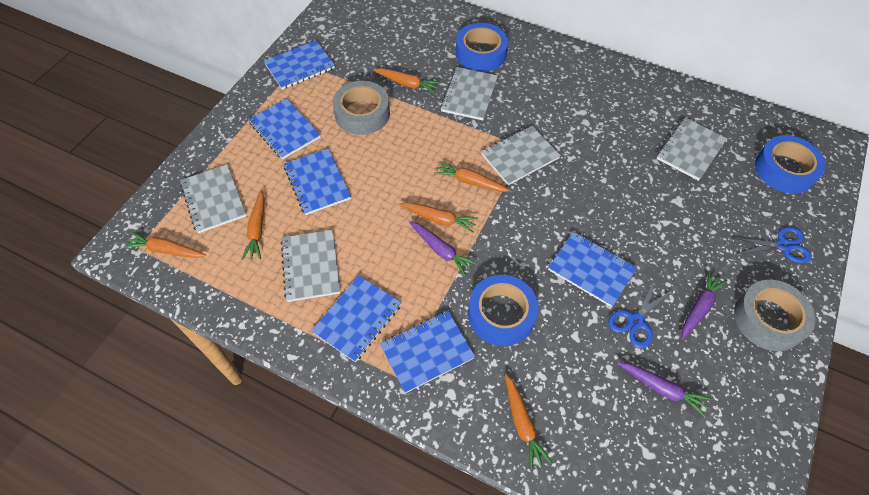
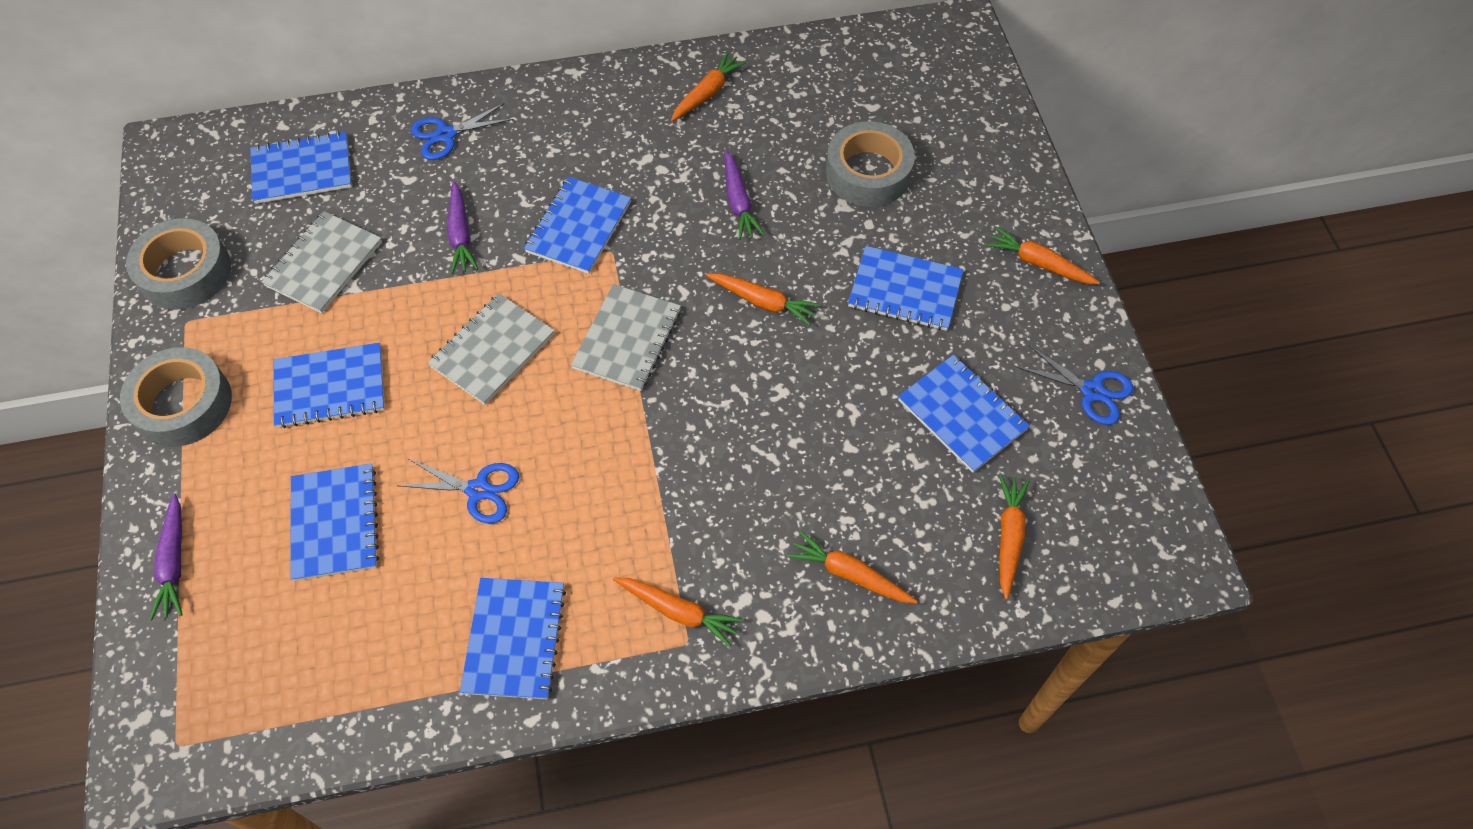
blue notebook: [248,98,321,159] [264,40,335,90] [284,149,351,215] [311,275,401,362] [380,311,475,393] [548,232,637,307] = 6 -> [250,131,352,204] [274,343,385,428] [290,463,379,581] [460,578,566,699] [524,177,631,274] [848,246,964,331] [898,355,1030,473] = 7
blue scissors: [608,278,673,348] [732,227,812,263] = 2 -> [397,458,519,524] [411,103,514,160] [1017,345,1134,425] = 3
blue tape: [456,23,508,72] [468,275,538,346] [755,135,826,194] = 3 -> none = 0
grey notebook: [180,164,246,233] [281,230,340,302] [440,67,498,120] [481,126,561,185] [656,118,727,181] = 5 -> [261,211,382,313] [428,293,555,405] [571,284,681,391] = 3
grey tape: [333,81,390,135] [734,280,816,351] = 2 -> [120,347,232,447] [126,218,231,310] [826,121,915,207] = 3

